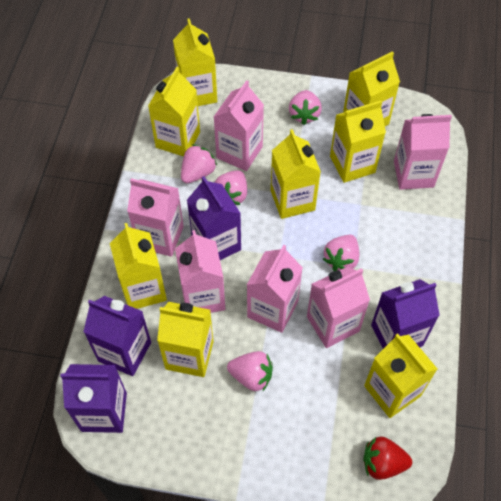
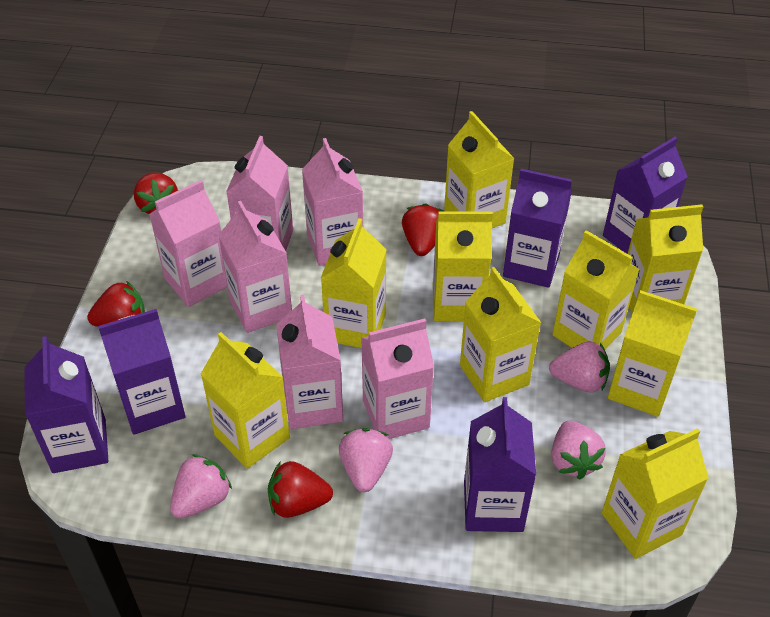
pink strawberry: [181,144,217,183] [214,170,247,205] [227,351,273,391] [289,90,322,125] [323,235,359,271] = 5 -> [170,454,232,518] [339,428,393,492] [549,342,610,393] [552,421,606,480] = 4
purple carton: [60,364,127,433] [83,296,151,376] [187,176,241,260] [371,279,440,349] = 4 -> [24,336,108,473] [98,309,185,435] [464,397,536,532] [503,169,572,288] [603,137,688,254] = 5
red strawberry: [363,436,412,480] = 1 -> [87,281,145,327] [134,172,178,214] [268,461,333,518] [402,203,443,256] = 4
yellow carton: [110,223,167,309] [148,67,200,156] [157,302,214,377] [173,18,217,106] [271,129,321,219] [330,101,386,183] [343,51,400,126] [364,334,437,418] = 8 -> [201,332,290,469] [321,218,387,348] [433,211,493,321] [444,111,515,228] [460,267,541,402] [552,230,639,349] [602,428,709,559] [608,290,697,417] [628,204,703,314] = 9

